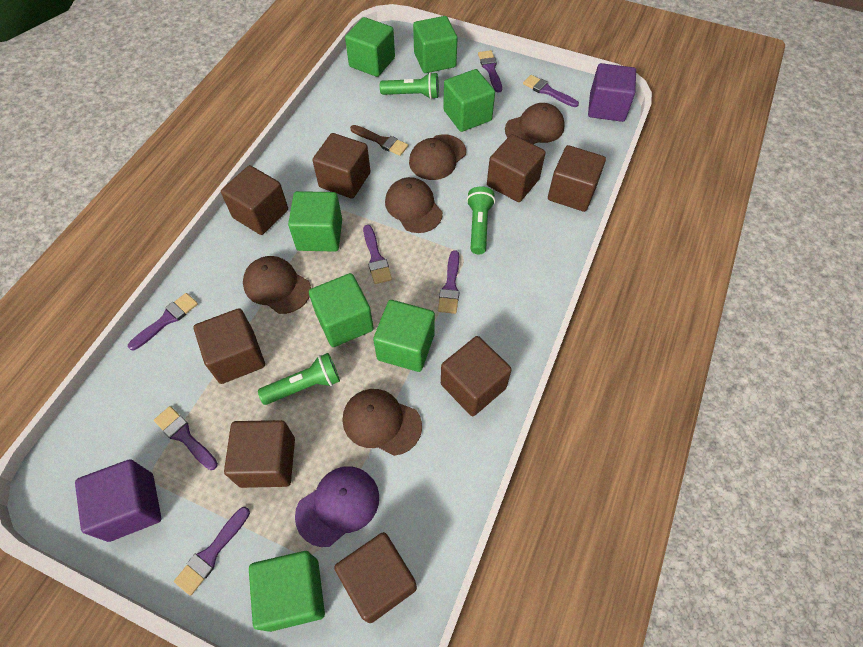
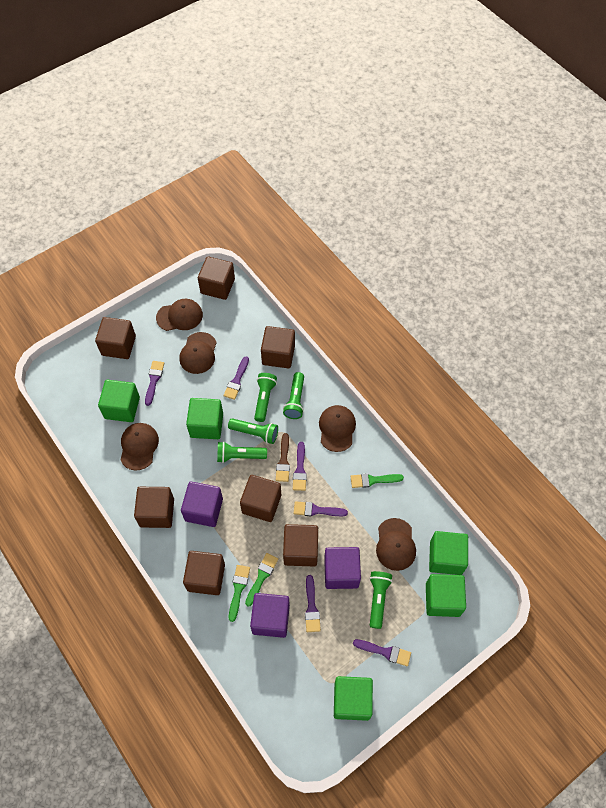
brown cube: [194,308,265,384] [221,165,288,235] [224,420,295,488] [312,133,370,199] [334,532,417,623] [441,336,512,416] [487,135,546,202] [548,145,606,212] = 8 -> [95,317,136,359] [134,487,174,528] [183,551,225,595] [198,256,235,300] [240,475,281,522] [261,326,295,369] [283,524,318,566] = 7
green brush: none = 0 -> [229,565,250,622] [245,553,278,607] [351,473,404,488] = 3
green cube: [249,551,325,632] [288,191,342,252] [309,273,374,347] [345,17,395,77] [373,300,435,372] [413,16,458,73] [443,69,495,132] = 7 -> [98,380,140,422] [186,398,223,439] [334,676,373,721] [426,574,466,617] [429,531,468,575] = 5
green flashlight: [258,353,340,405] [380,72,439,99] [467,186,495,254] = 3 -> [217,441,267,463] [228,418,278,444] [254,373,277,422] [283,372,304,419] [369,571,393,629] = 5
purple brush: [128,293,198,350] [154,406,218,470] [174,507,250,596] [363,225,392,284] [438,250,459,314] [478,50,502,93] [523,75,579,107] = 7 -> [145,361,164,406] [223,357,249,400] [293,442,307,491] [294,501,348,516] [305,575,321,632] [353,639,411,666] = 6
purple cap: [295,466,379,547] = 1 -> none = 0
purple cube: [75,459,161,542] [588,63,636,122] = 2 -> [181,482,223,527] [250,593,290,638] [324,547,361,589] = 3

